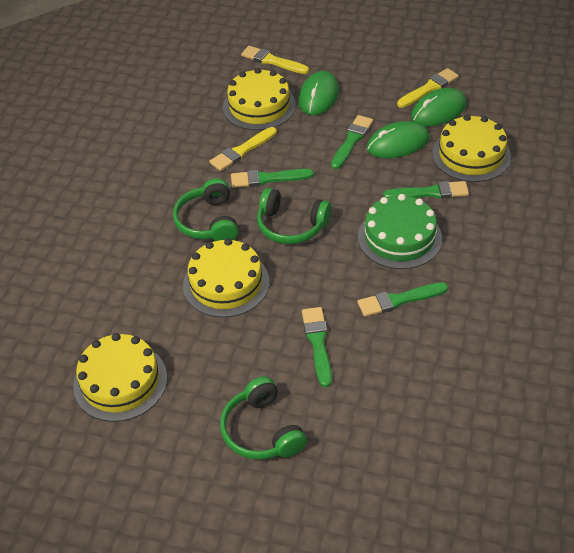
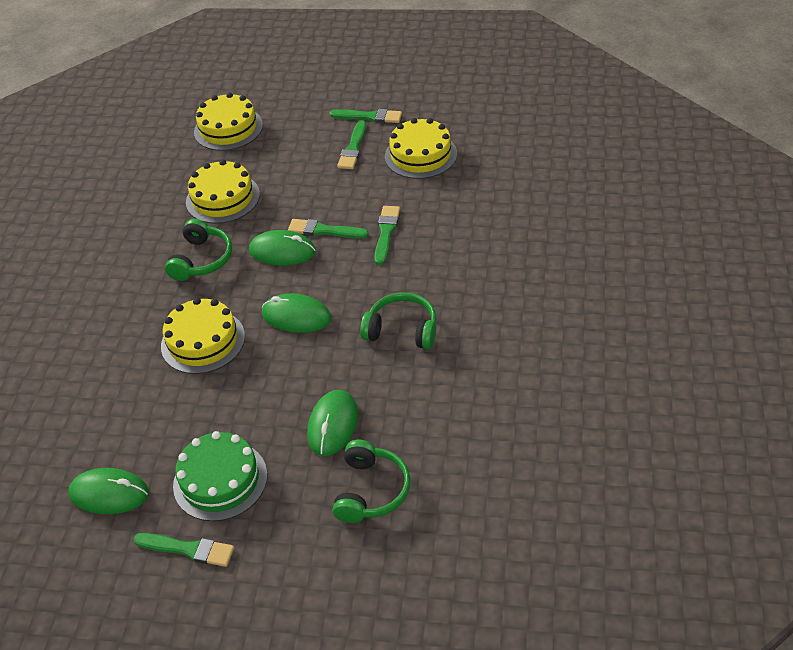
green mouse: [298,71,339,116] [367,121,430,158] [411,88,467,126] = 3 -> [68,468,149,514] [249,230,316,266] [262,293,331,333] [307,390,358,456] = 4
yellow brush: [209,127,277,171] [241,46,309,74] [397,68,459,108] = 3 -> none = 0

